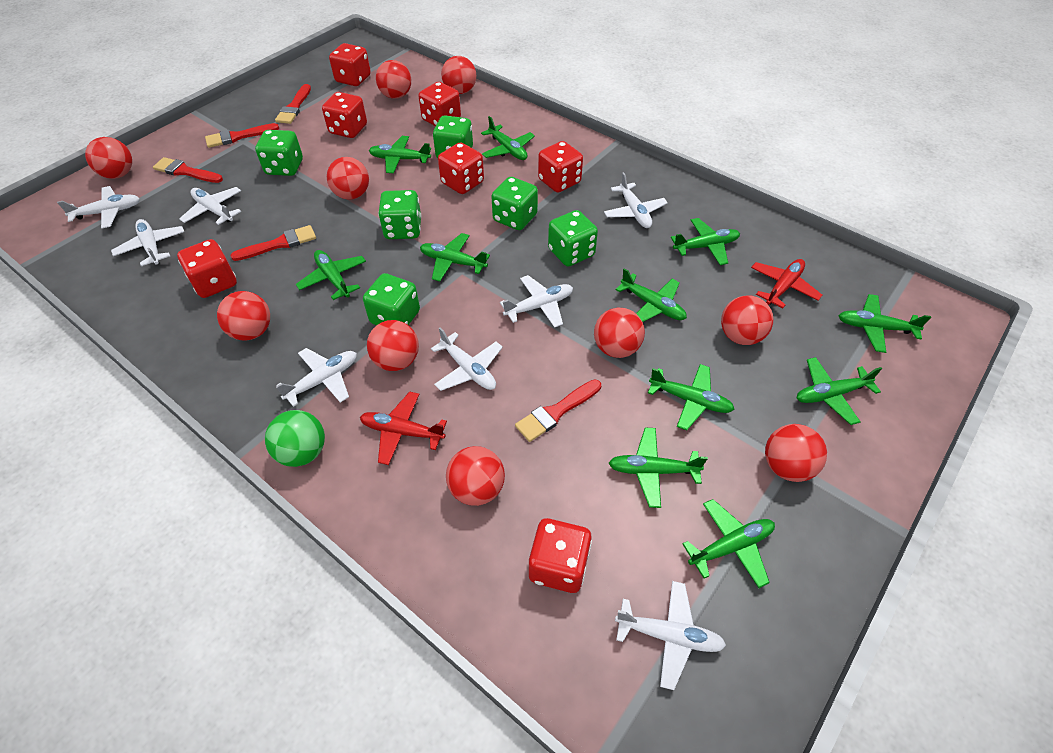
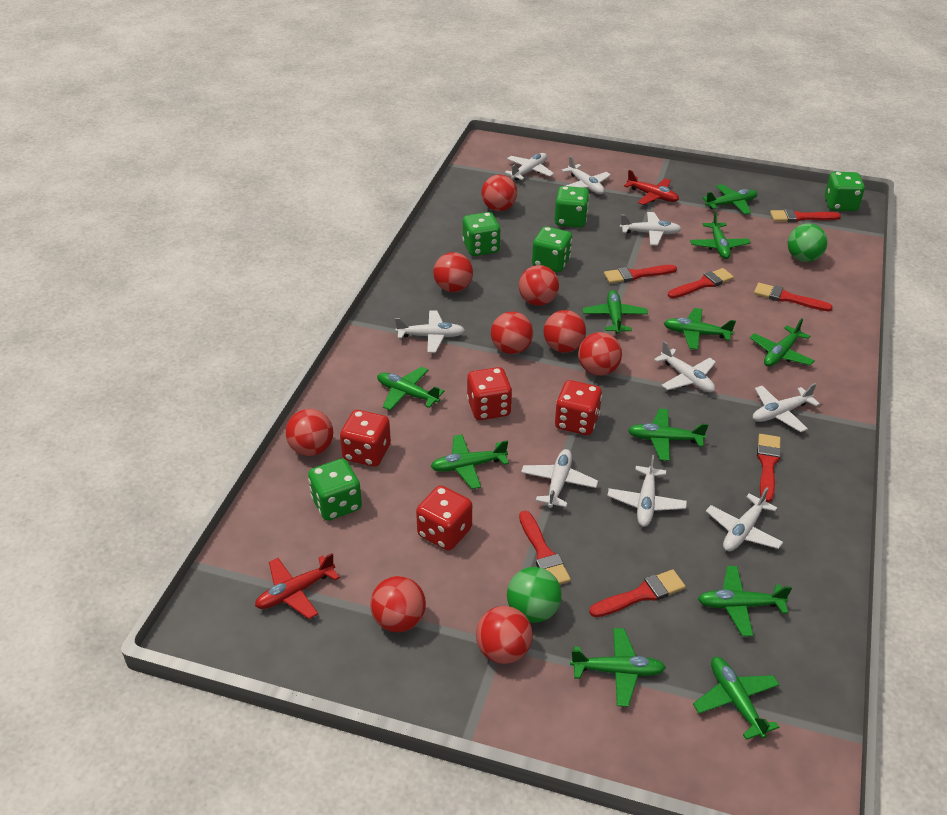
green ball: [265,410,325,467] = 1 -> [507,567,562,623] [788,223,828,262] = 2
green dice: [255,130,303,176] [363,273,420,325] [378,190,422,239] [433,116,473,158] [491,177,538,230] [548,210,598,267] = 6 -> [308,459,362,521] [462,212,501,256] [532,226,572,272] [554,186,589,228] [825,172,865,211] = 5
red ball: [85,137,132,179] [217,291,270,341] [327,157,369,200] [367,320,419,371] [376,60,411,99] [441,56,476,94] [446,446,505,506] [594,307,645,358] [721,296,774,345] [765,424,827,482] = 10 -> [286,409,333,456] [370,576,426,632] [433,252,473,292] [476,606,533,664] [481,175,517,211] [491,311,533,354] [519,265,559,306] [544,310,586,353] [578,332,622,376] = 9
red brush: [153,157,223,183] [205,123,279,148] [230,225,316,261] [275,84,311,124] [515,379,601,442] = 5 -> [519,511,571,585] [589,569,686,617] [604,265,677,284] [668,268,734,298] [754,283,833,311] [757,434,781,503] [770,209,841,222] = 7
red dice: [177,239,237,298] [322,92,367,138] [329,43,371,86] [418,82,461,126] [438,142,484,194] [529,518,592,593] [538,141,583,193] = 7 -> [340,410,391,467] [416,485,472,551] [467,367,512,420] [555,380,602,435] = 4
white plane: [57,186,140,229] [111,219,184,266] [179,187,241,225] [276,348,357,407] [431,327,503,391] [500,275,573,328] [604,172,668,228] [615,581,726,690] = 8 -> [395,310,465,353] [505,153,554,180] [521,449,598,508] [561,156,611,194] [607,455,687,527] [620,212,681,245] [654,341,716,392] [706,487,783,551] [753,383,820,432] = 9

